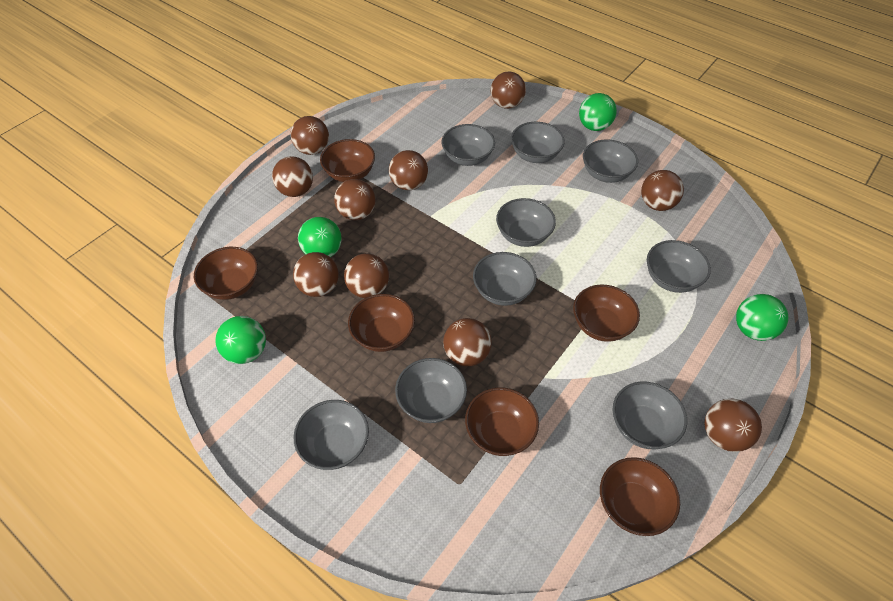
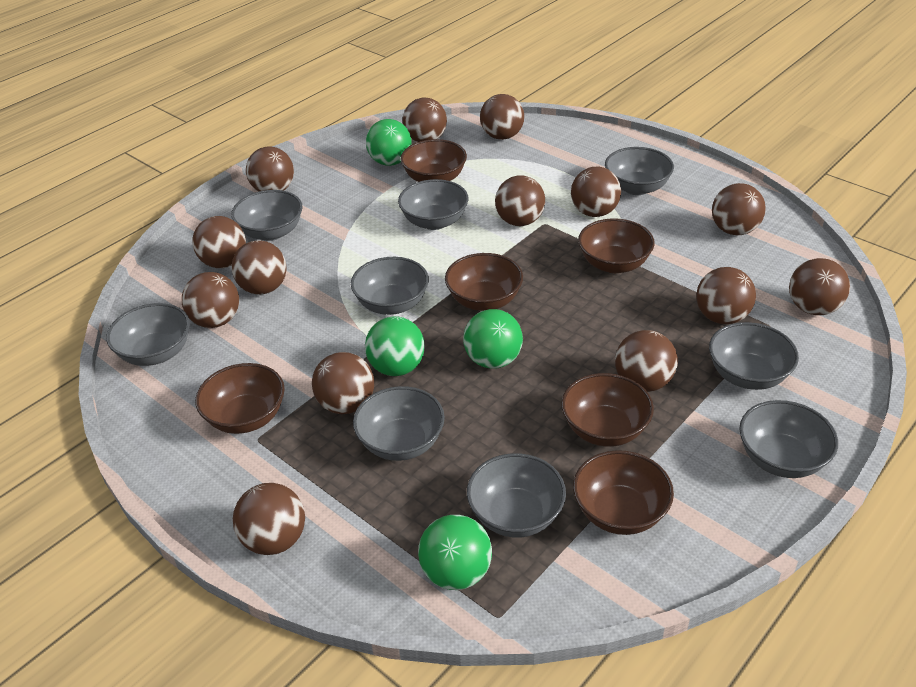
brown ball: [272,156,313,197] [291,116,329,155] [293,252,339,297] [334,179,376,220] [344,253,389,298] [389,150,428,190] [443,318,492,366] [490,71,526,109] [641,170,684,211] [704,399,762,452] = 10 -> [182,272,239,328] [192,216,246,268] [232,240,286,295] [233,483,305,555] [246,147,294,191] [312,352,374,414] [403,97,447,142] [480,94,524,140] [495,175,545,226] [571,167,621,217] [615,330,678,392] [696,267,756,324] [712,183,766,235] [789,258,850,315] = 14

